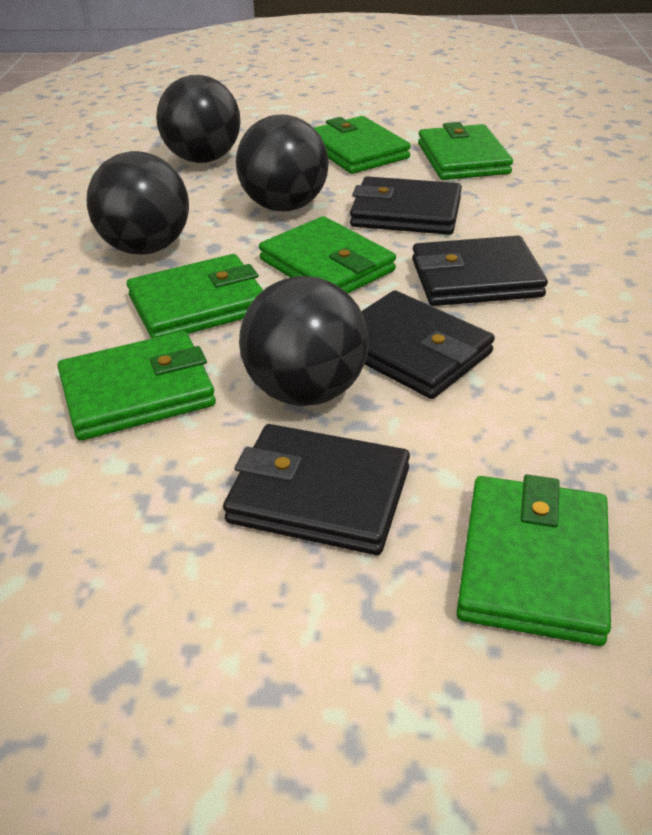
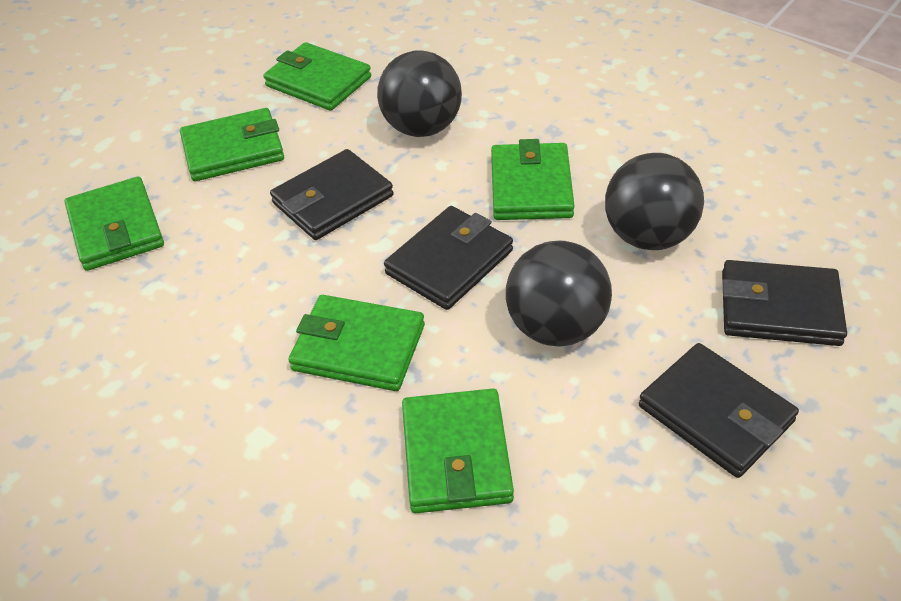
black ball: [87,151,189,254] [156,75,241,163] [236,115,329,211] [239,276,369,406] = 4 -> [377,50,462,137] [506,240,612,346] [605,153,704,250] = 3

